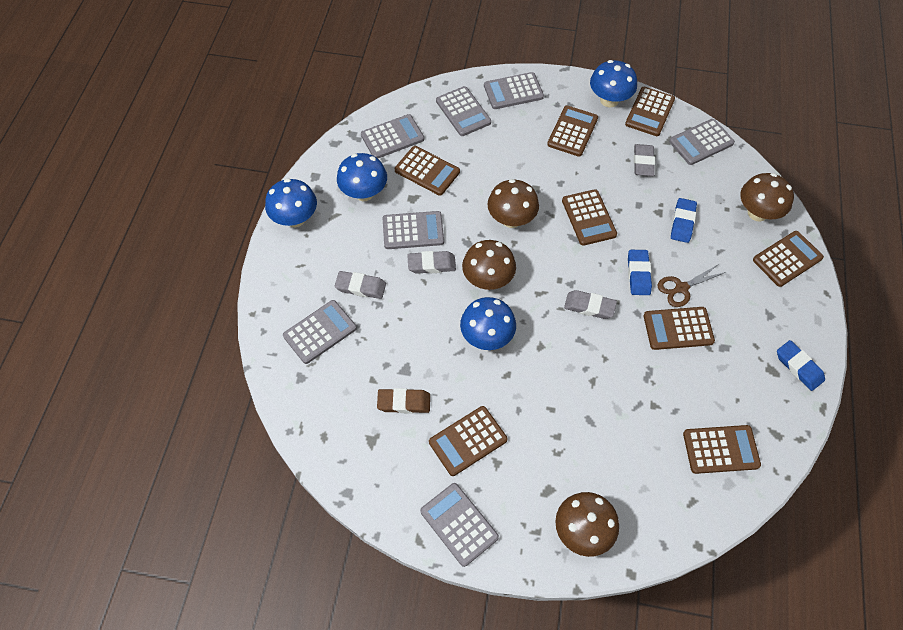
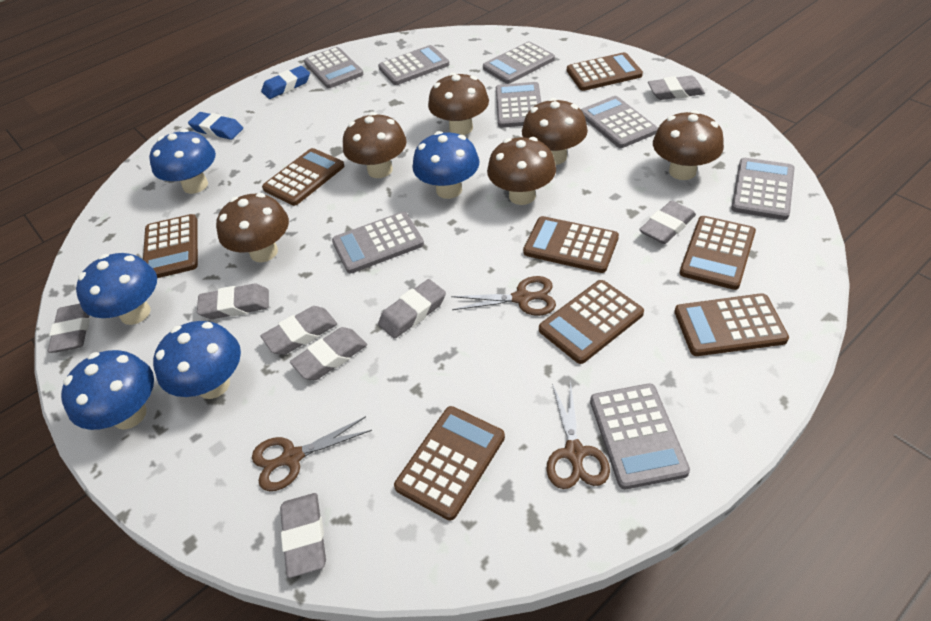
blue eraser: [628,250,652,295] [671,198,697,243] [777,340,825,391] = 3 -> [188,112,243,140] [261,66,310,99] = 2
blue mushroom: [265,178,317,227] [337,153,387,201] [460,297,516,350] [590,60,637,107] = 4 -> [61,350,154,430] [76,253,157,325] [149,129,216,194] [153,321,241,399] [413,131,479,199] = 5
brown eraser: [377,388,430,413] = 1 -> none = 0
brown mushroom: [462,240,516,290] [487,179,539,228] [555,492,619,557] [740,173,794,221] = 4 -> [216,193,289,262] [343,112,407,178] [428,72,489,135] [487,137,556,205] [522,98,588,165] [653,110,724,180] = 6
brown scissors: [657,264,726,307] = 1 -> [252,416,372,491] [451,276,556,316] [546,381,610,489] = 3
grey calculator: [283,300,357,364] [361,114,424,158] [383,211,444,249] [420,483,499,567] [436,86,491,136] [484,72,544,109] [669,119,735,165] = 7 -> [304,47,363,88] [332,212,424,274] [378,45,449,85] [483,42,555,84] [496,82,541,128] [581,96,658,148] [590,383,690,489] [731,158,795,220] = 8
grey eraser: [335,271,386,299] [407,251,456,274] [564,290,617,319] [634,144,655,176] = 4 -> [48,304,90,353] [197,284,269,319] [261,306,337,355] [280,493,326,578] [290,327,367,380] [378,279,446,339] [639,201,696,244] [648,76,705,100] = 8

